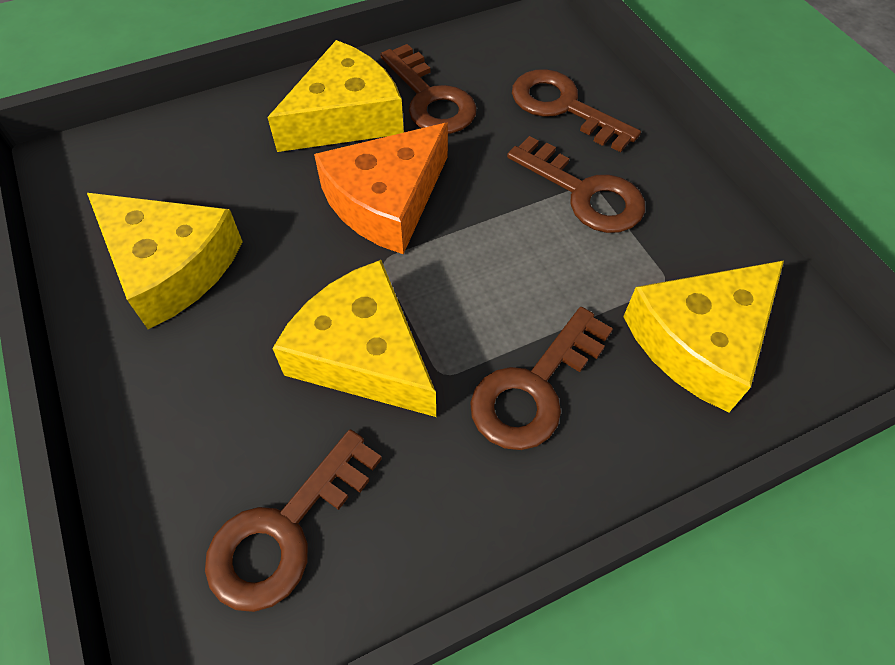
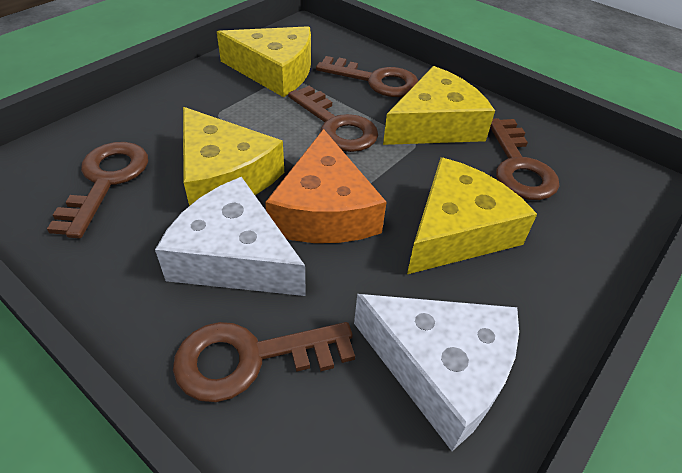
white cheese: none = 0 -> [155,177,306,296] [354,294,519,451] = 2

